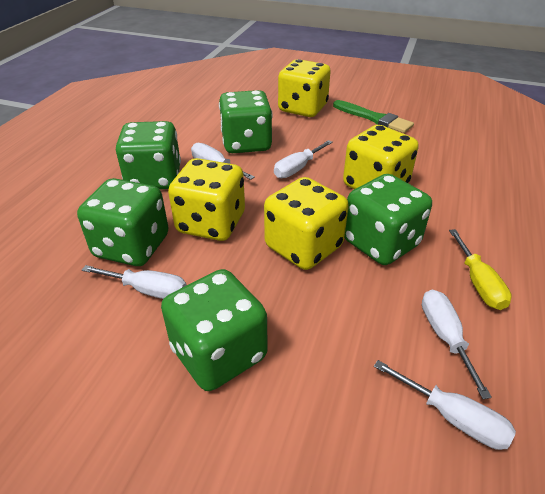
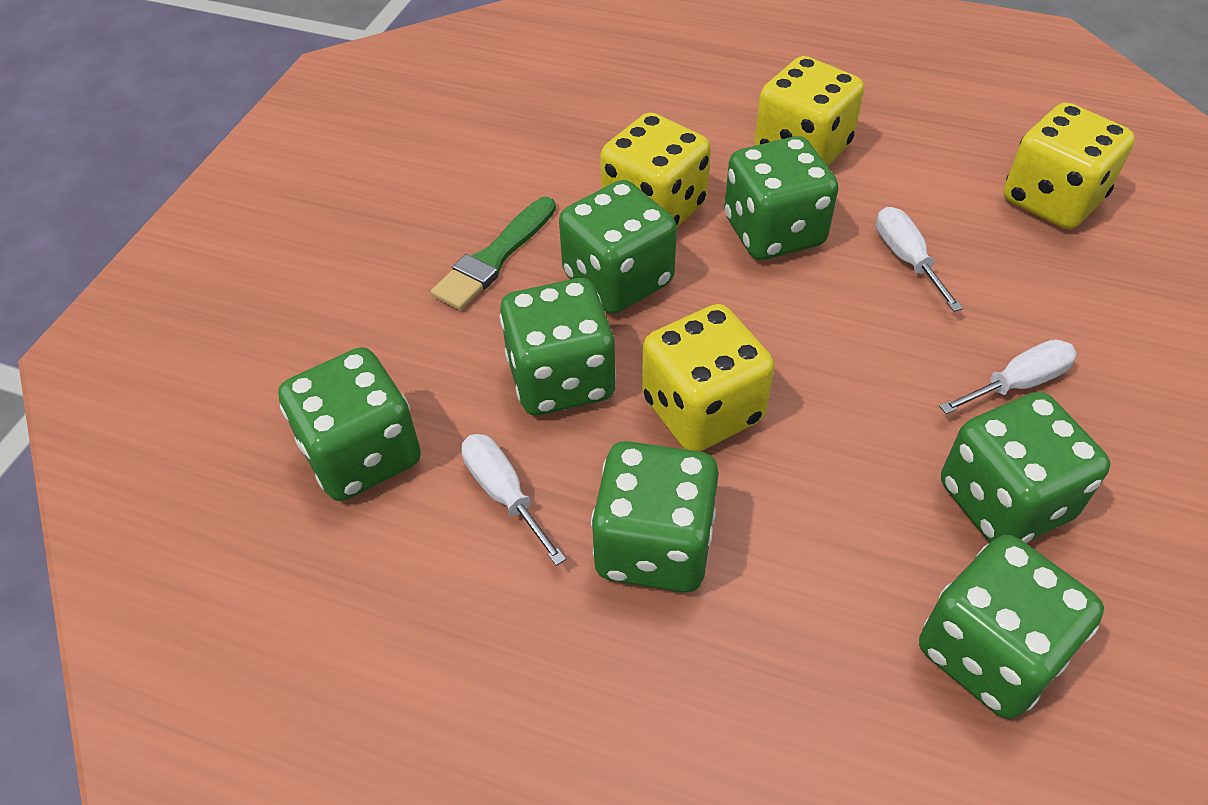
green dice: [77,178,169,266] [116,121,181,189] [161,269,268,391] [219,90,273,153] [344,174,432,265] = 5 -> [278,347,421,501] [500,278,616,415] [559,180,677,314] [591,441,719,593] [724,136,838,260] [919,535,1104,719] [941,392,1111,543] = 7
white screwdriver: [82,265,187,299] [191,143,255,180] [274,140,333,178] [374,360,516,450] [422,290,492,399] = 5 -> [461,434,566,566] [876,207,963,311] [939,339,1077,414] = 3
yellow screwdriver: [449,229,512,310] = 1 -> none = 0

